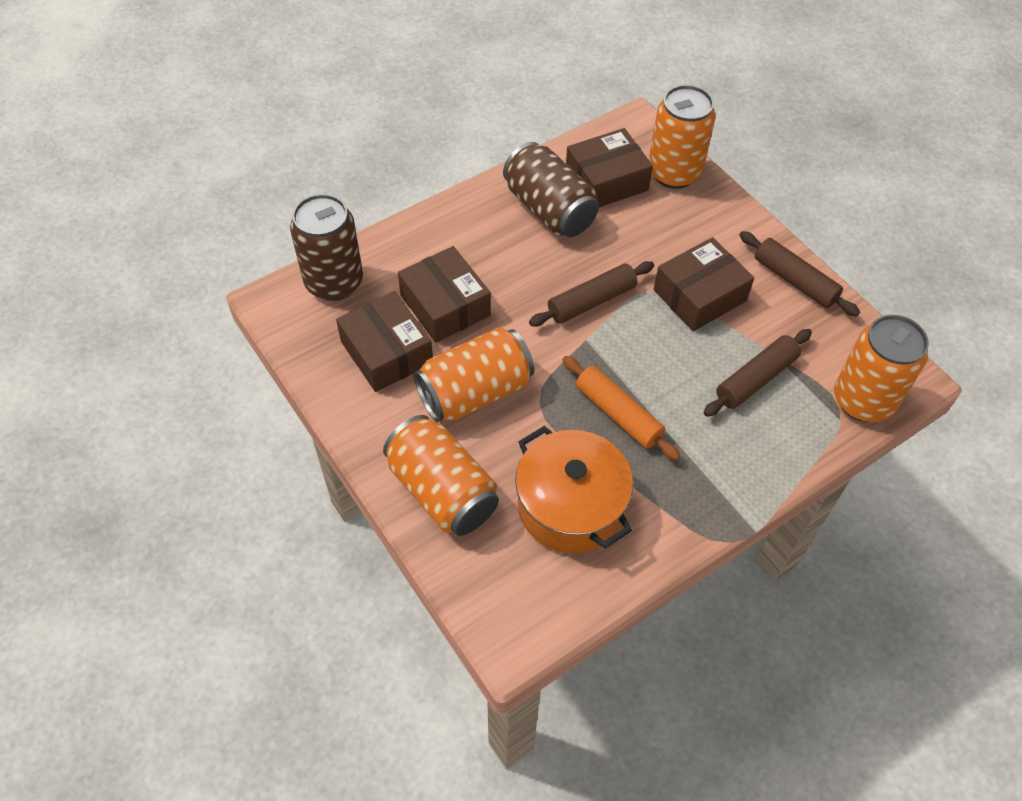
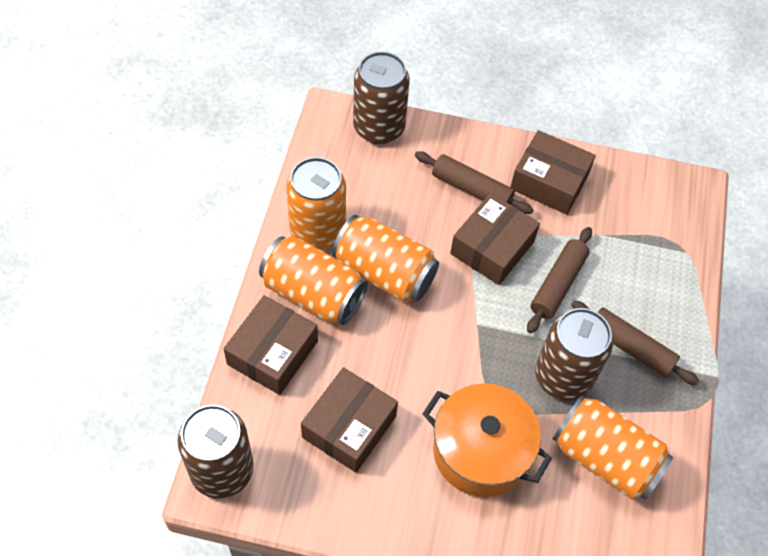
brown can: [290,194,363,301] [503,142,599,237] = 2 -> [177,405,254,499] [353,51,410,144] [535,308,613,401] = 3
orange rolling pin: [563,356,681,461] = 1 -> none = 0

